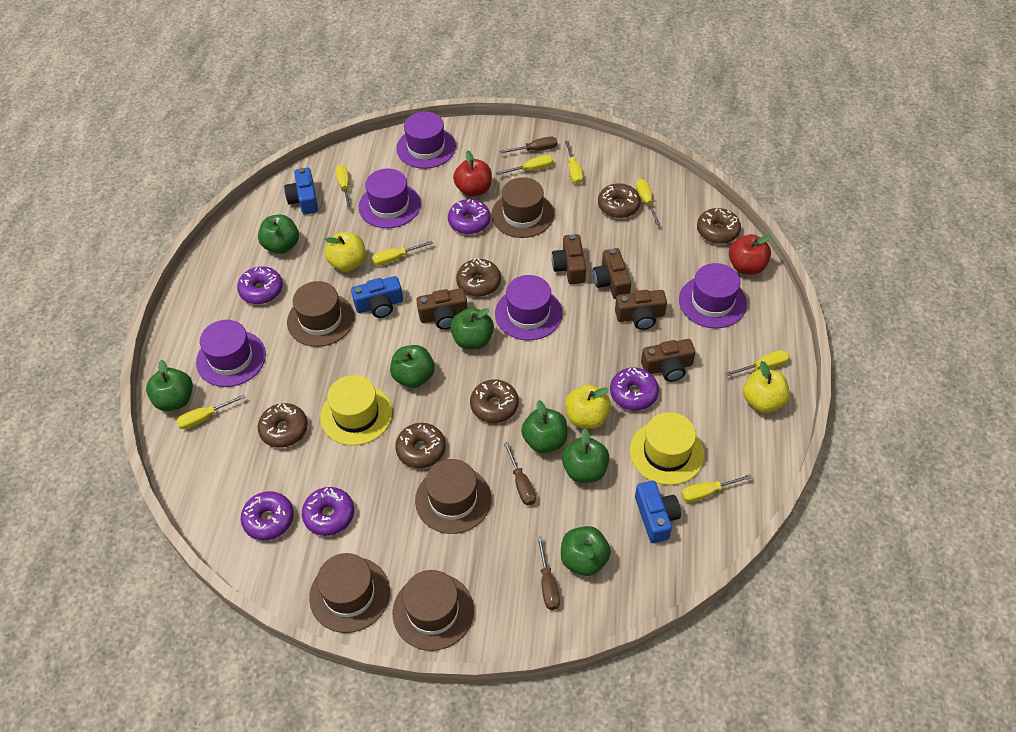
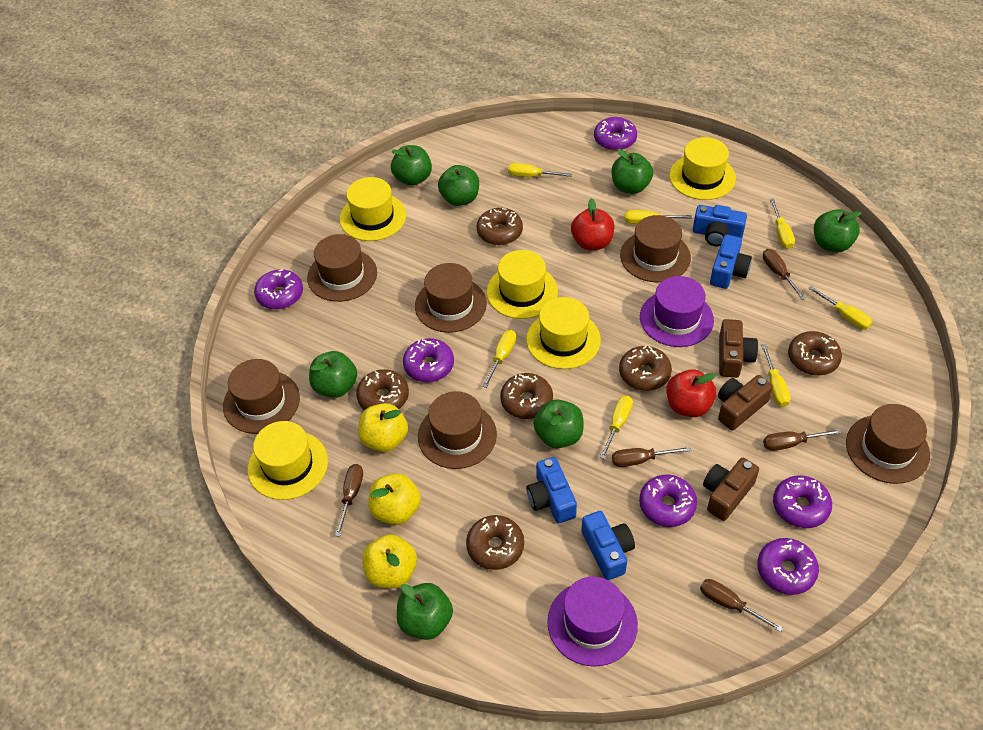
blue camera: [284,168,318,215] [351,276,403,318] [635,481,681,543] = 3 -> [526,457,577,523] [581,511,635,580] [693,205,747,246] [710,234,752,289] = 4
brown camera: [416,288,468,329] [552,234,586,284] [593,248,631,299] [615,290,667,330] [641,339,696,382] = 5 -> [703,458,759,521] [718,375,773,431] [719,319,758,378] = 3
brown hat: [287,281,355,347] [309,553,390,633] [393,570,474,651] [415,459,491,534] [491,177,554,238] = 5 -> [223,359,300,434] [307,234,377,302] [415,263,487,333] [418,391,497,469] [620,215,691,283] [846,404,930,484] = 6
brown screwdriver: [500,137,557,154] [504,442,536,505] [537,536,560,610] = 3 -> [335,464,363,537] [612,446,691,467] [700,579,783,632] [763,249,806,300] [763,429,842,451] = 5
purple donut: [237,266,283,304] [241,491,294,540] [302,487,354,536] [448,199,491,234] [610,368,659,410] = 5 -> [254,269,303,310] [403,338,454,382] [594,117,637,151] [639,475,697,527] [757,538,819,595] [773,475,832,528] = 6
purple hat: [196,320,266,387] [359,169,421,228] [396,112,456,169] [495,275,563,340] [679,263,747,328] = 5 -> [547,576,638,667] [640,276,714,347] = 2
yellow hat: [320,375,392,446] [630,412,704,485] = 2 -> [248,421,328,500] [339,177,406,241] [486,250,558,319] [526,297,601,369] [669,137,736,200] = 5
yellow screwdriver: [177,394,246,429] [336,165,351,209] [372,241,433,266] [496,155,553,175] [565,141,583,184] [636,179,660,225] [681,474,752,502] [725,350,790,376] = 8 -> [482,330,516,388] [508,163,572,177] [600,396,633,459] [625,210,692,224] [761,344,791,407] [770,198,795,249] [808,286,872,330] = 7

